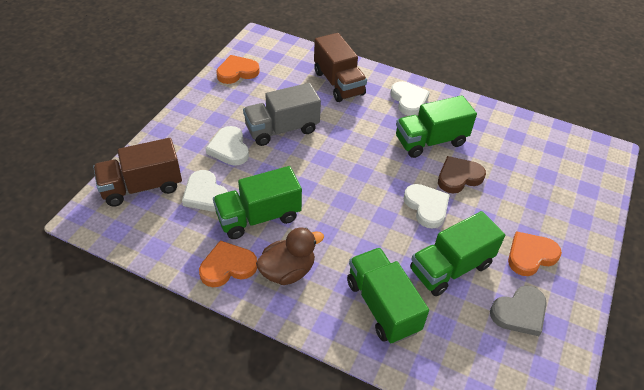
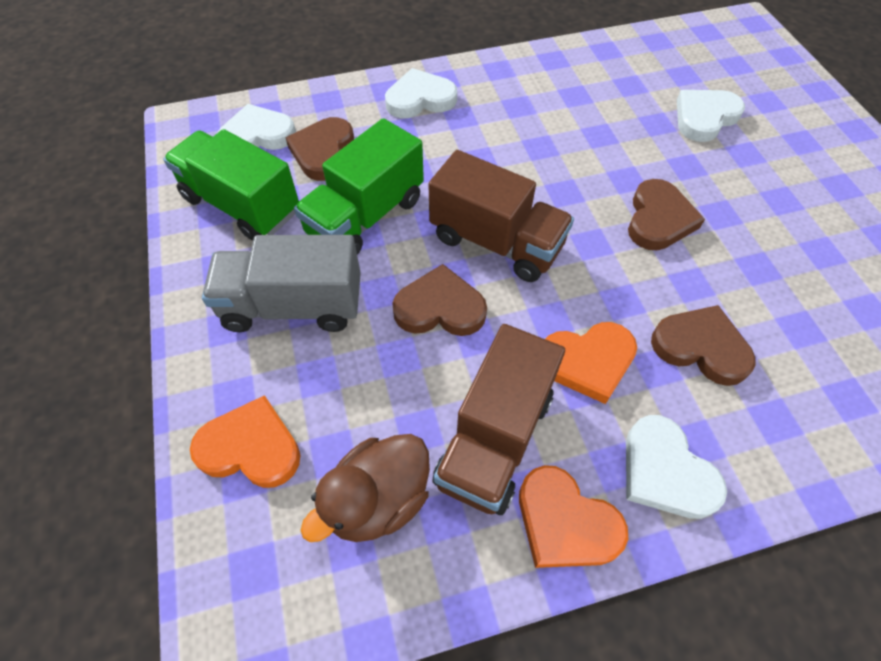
brown heart: [438,156,486,194] = 1 -> [286,117,354,181] [392,264,487,336] [628,179,705,250] [651,305,756,386] = 4
green truck: [213,166,302,239] [347,248,429,344] [396,95,477,158] [410,211,505,296] = 4 -> [163,129,299,241] [294,118,424,255] = 2
grey heart: [490,285,547,336] = 1 -> none = 0

